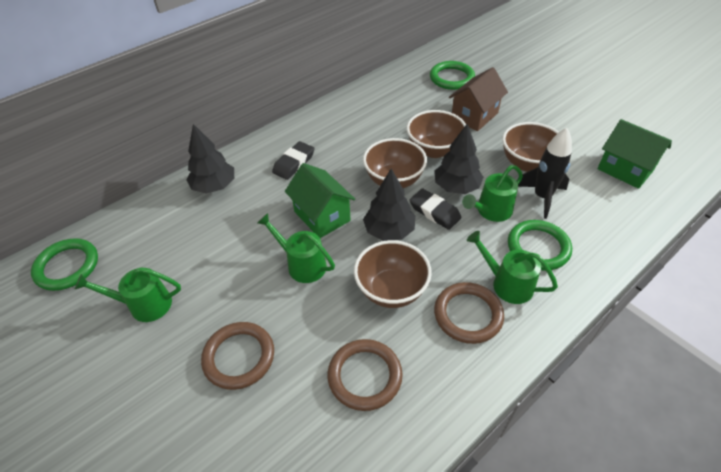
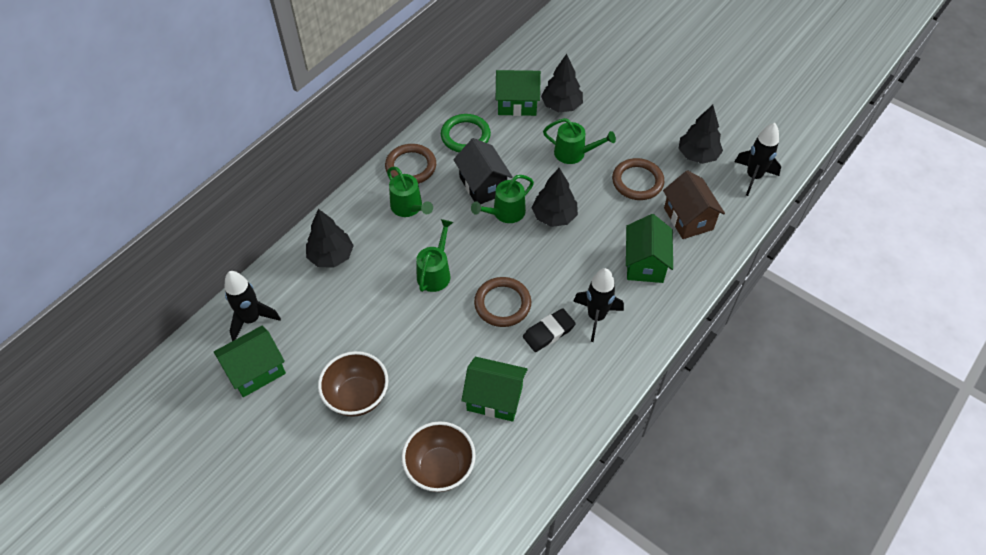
black eraser: [272,141,314,180] [410,188,461,230] = 2 -> [523,308,576,352] = 1
black house: none = 0 -> [453,138,513,204] = 1
black rocket: [518,128,572,219] = 1 -> [224,271,281,341] [573,268,624,342] [735,123,781,196] = 3
black tree: [186,124,234,194] [363,169,415,241] [434,124,483,194] = 3 -> [306,209,354,268] [532,168,578,227] [541,54,583,112] [678,105,723,164] = 4
brown bowl: [354,240,432,308] [363,138,427,188] [407,110,466,158] [502,122,559,172] = 4 -> [318,351,388,417] [402,421,476,492] = 2
green house: [285,163,355,238] [597,119,672,189] = 2 -> [214,326,286,397] [461,357,528,422] [496,70,541,116] [626,214,673,283] = 4
green ring: [31,238,98,291] [430,61,475,90] [508,220,572,271] = 3 -> [441,114,491,152] = 1

